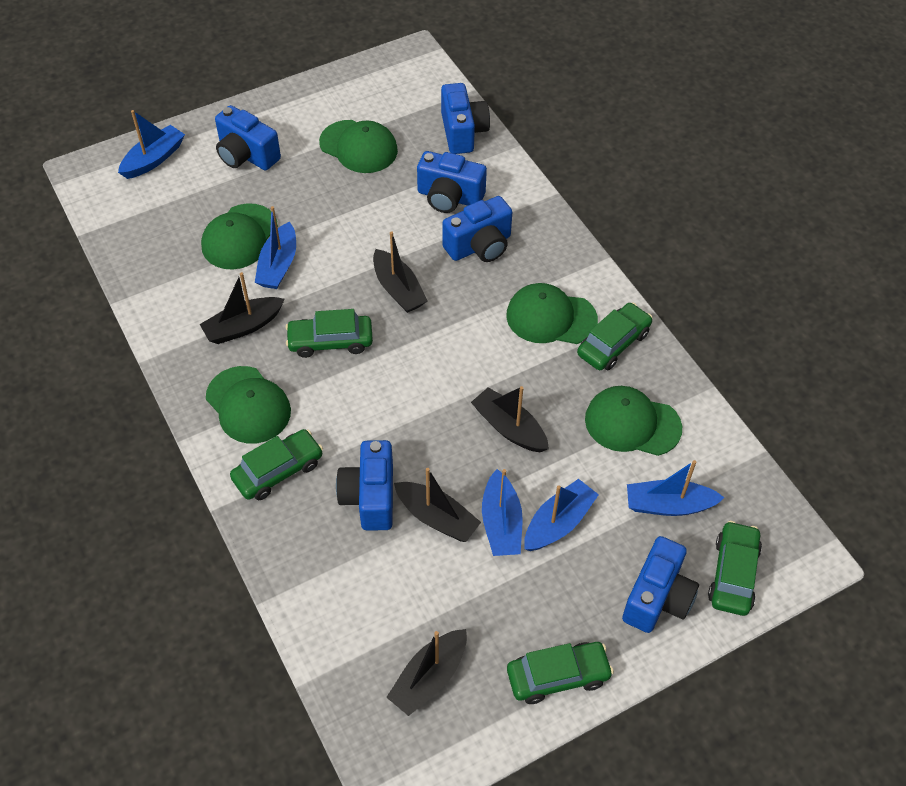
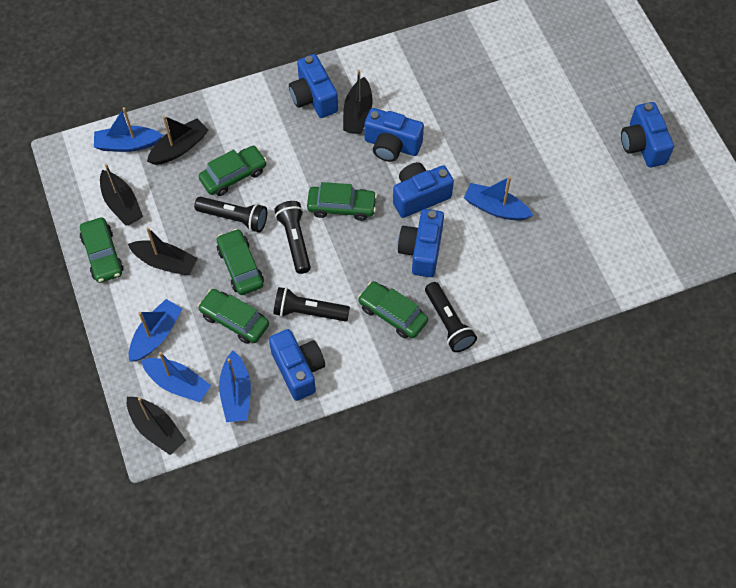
black flashlight: none = 0 -> [194,197,267,232] [273,287,350,321] [275,201,311,274] [425,282,477,352] = 4
green cap: [201,203,278,269] [206,366,291,444] [319,120,398,173] [506,283,598,344] [585,386,682,456] = 5 -> none = 0
green car: [230,429,323,500] [286,309,373,358] [507,642,614,704] [577,302,653,370] [708,521,762,616] = 5 -> [80,218,124,283] [198,289,269,344] [199,146,267,196] [217,228,264,295] [307,182,377,221] [358,281,428,339] = 6

